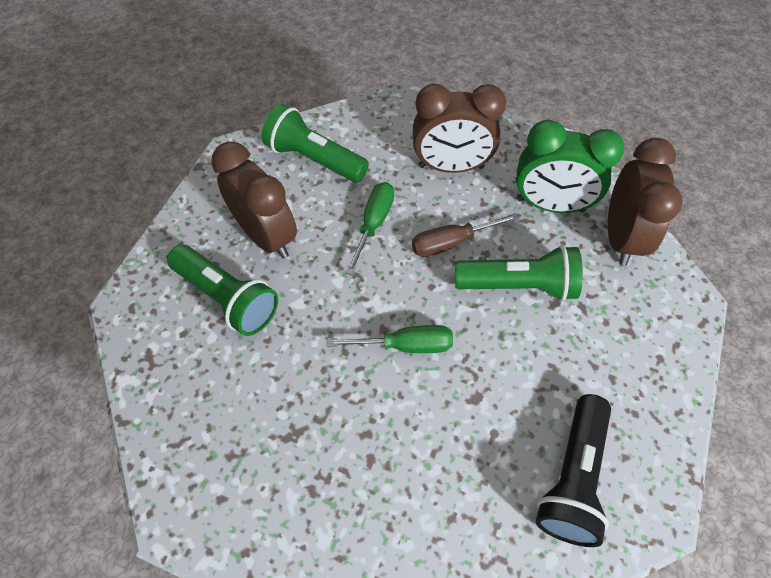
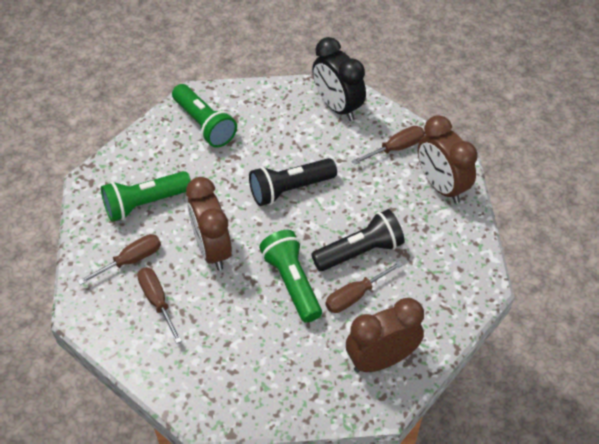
black clock: none = 0 -> [312,37,366,121] = 1
black flashlight: [536,394,611,547] = 1 -> [249,158,337,206] [311,209,405,271] = 2
brown screwdriver: [412,213,519,257] = 1 -> [78,234,161,285] [137,268,182,344] [325,261,403,313] [352,126,425,165] = 4
green clock: [516,120,624,213] = 1 -> none = 0
green screwdriver: [327,325,453,353] [345,182,394,275] = 2 -> none = 0

